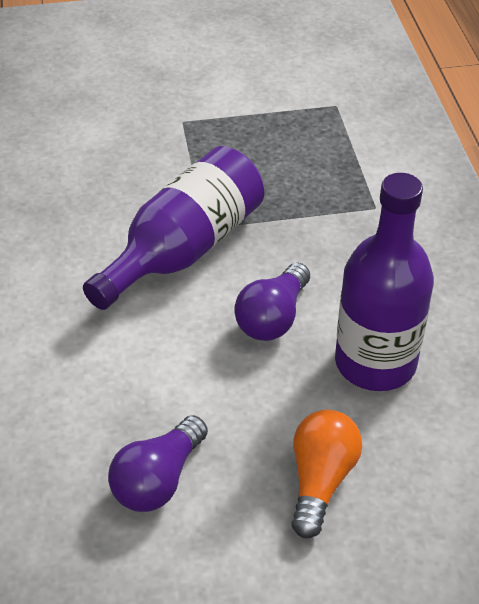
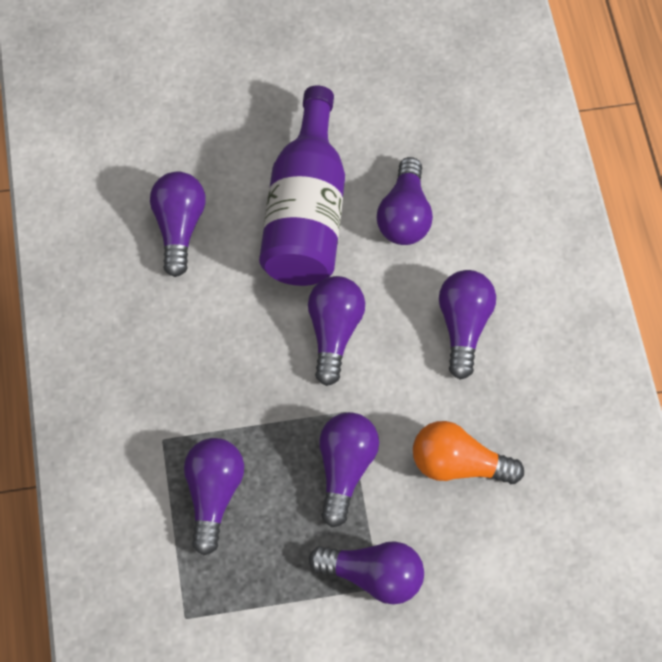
purple bottle: [83,146,264,310] [335,173,434,391] = 2 -> [259,85,345,286] = 1
purple light bulb: [108,415,208,512] [234,263,310,341] = 2 -> [150,171,206,277] [184,438,244,555] [308,276,365,386] [309,541,424,604] [319,412,379,527] [377,157,433,245] [439,270,496,380] = 7

